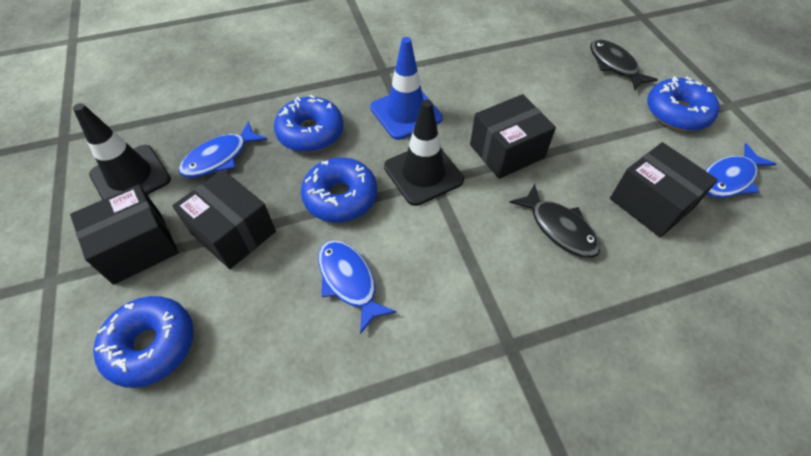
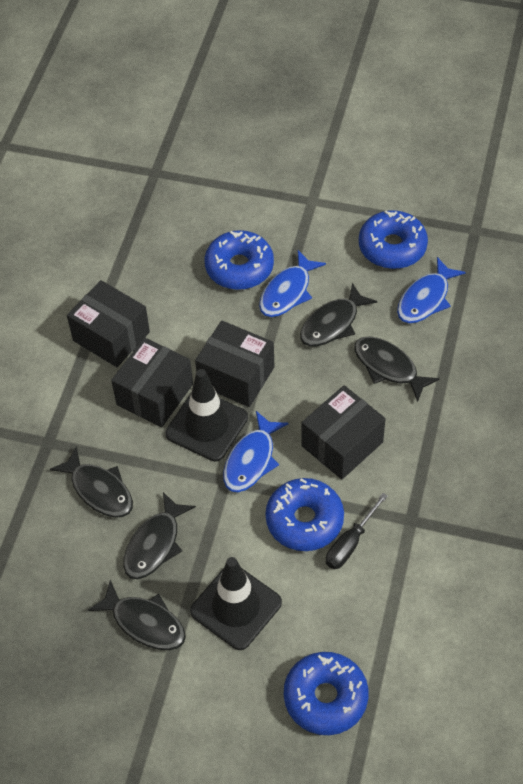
black fish: [509,184,601,258] [590,39,658,90] = 2 -> [50,446,133,518] [88,580,186,650] [123,492,196,579] [300,283,377,346] [354,336,440,402] = 5
black screwdriver: none = 0 -> [326,493,388,569] = 1
blue traffic cone: [370,37,443,140] = 1 -> none = 0

